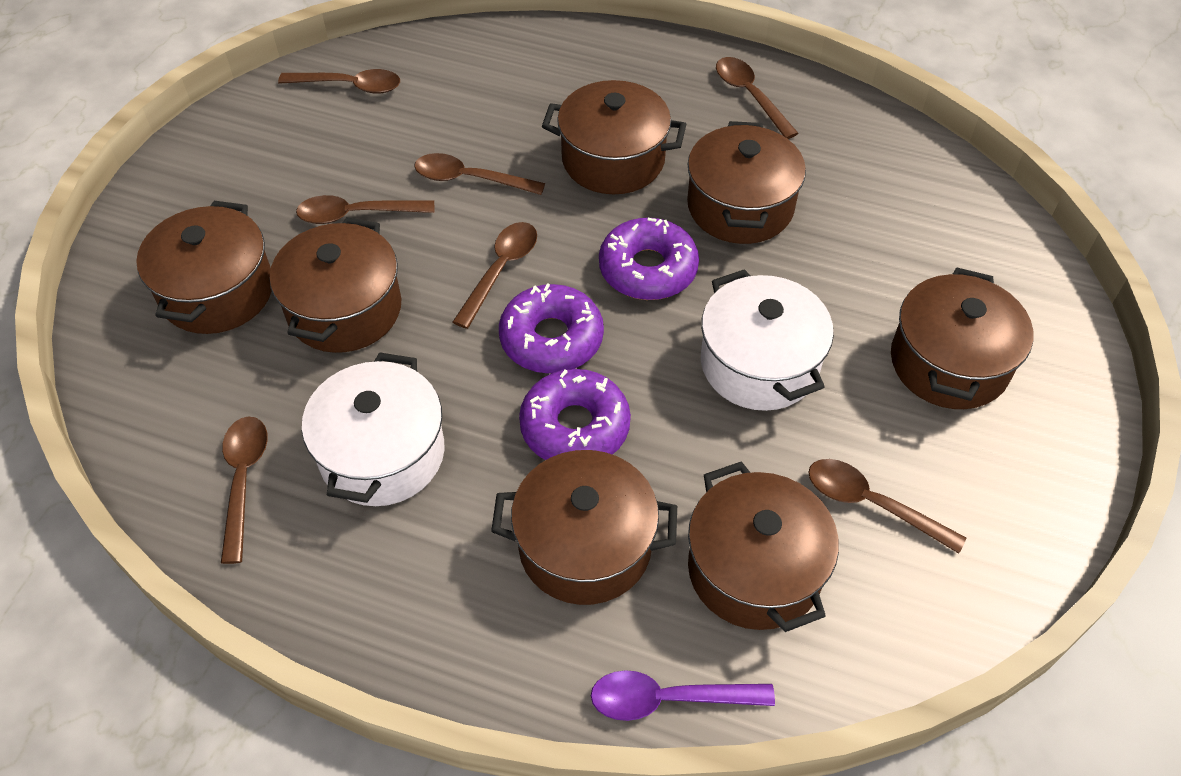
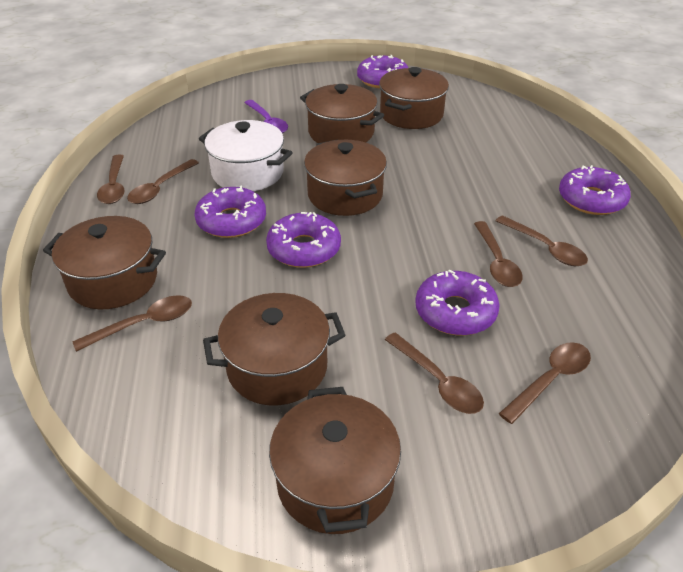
brown pot: [136,201,272,334] [270,217,401,353] [491,450,677,605] [542,80,686,194] [687,121,806,244] [688,461,839,632] [891,268,1033,409] = 7 -> [43,216,166,309] [203,293,346,406] [269,387,401,534] [300,84,384,143] [304,139,387,216] [379,67,449,129] = 6
purple donut: [499,283,604,373] [519,369,631,460] [599,218,699,300] = 3 -> [195,186,266,238] [266,212,341,268] [357,55,408,88] [415,270,500,335] [559,165,631,215] = 5
white pot: [302,352,445,506] [701,269,834,411] = 2 -> [199,120,293,191] = 1

